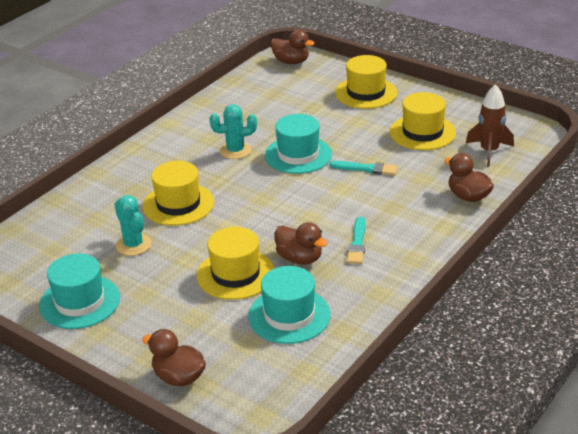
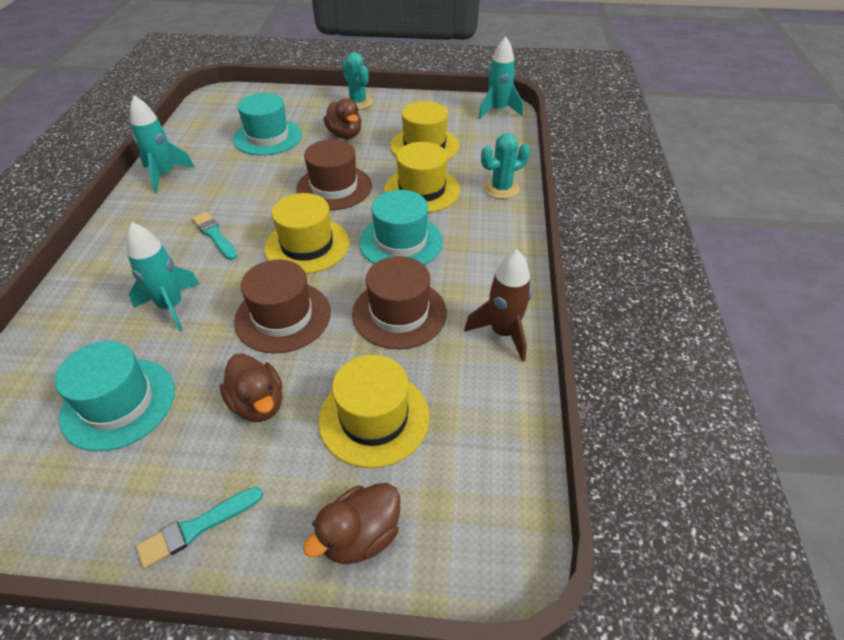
brown duck: [142,329,206,386] [271,30,314,64] [274,222,327,264] [444,153,494,202] = 4 -> [220,354,282,422] [303,483,400,564] [324,98,362,139] = 3
brown hat: none = 0 -> [234,259,331,353] [296,139,372,210] [352,256,447,350] = 3
turquoise rocket: none = 0 -> [126,222,200,331] [130,95,195,193] [478,36,523,119] = 3

